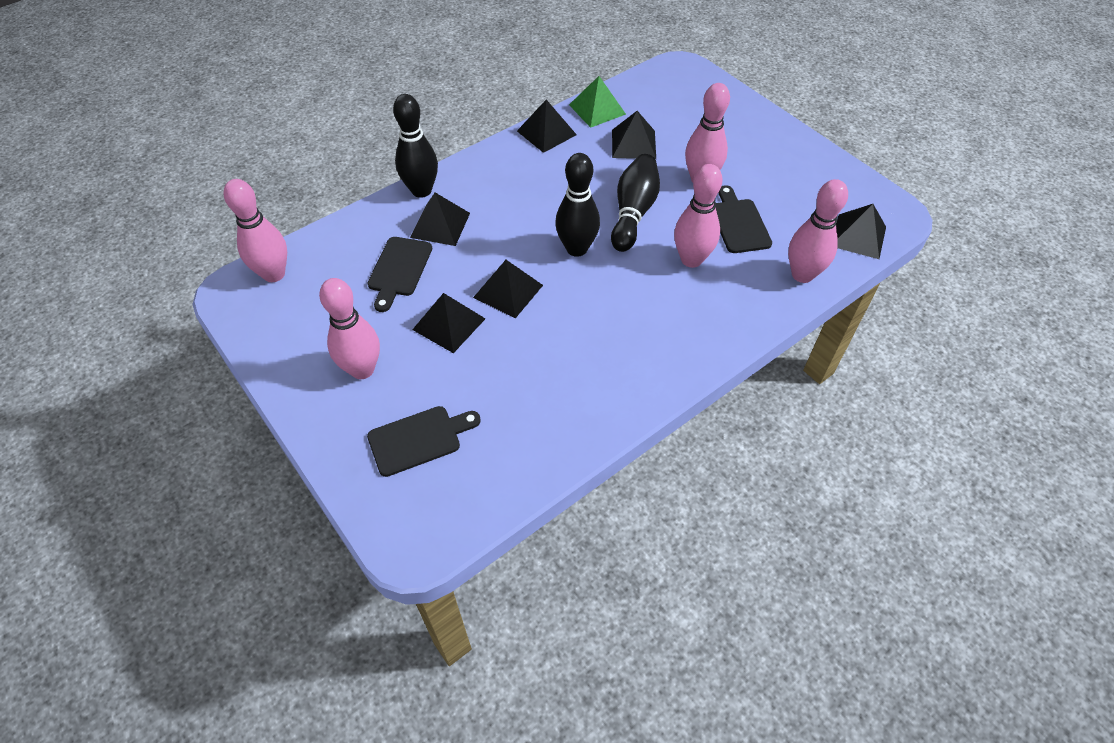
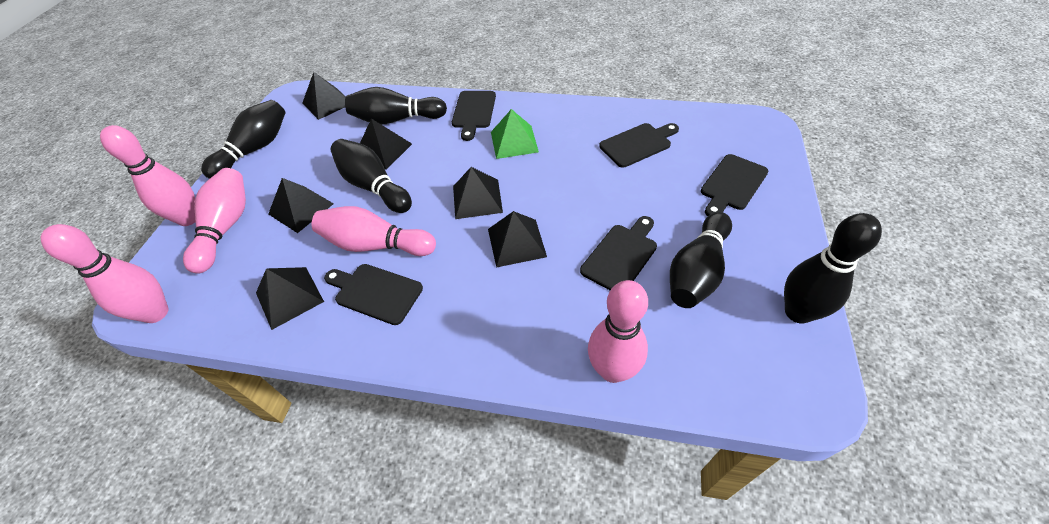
black bowling pin: [393,94,438,198] [555,153,600,257] [611,154,660,252] = 3 -> [201,100,285,179] [330,139,412,213] [345,87,447,125] [670,212,732,308] [784,213,882,324] = 5
black cutting board: [367,406,481,477] [368,237,432,312] [716,185,772,253] = 3 -> [324,264,423,325] [452,91,496,141] [580,216,657,290] [599,123,679,168] [701,154,768,216] = 5

